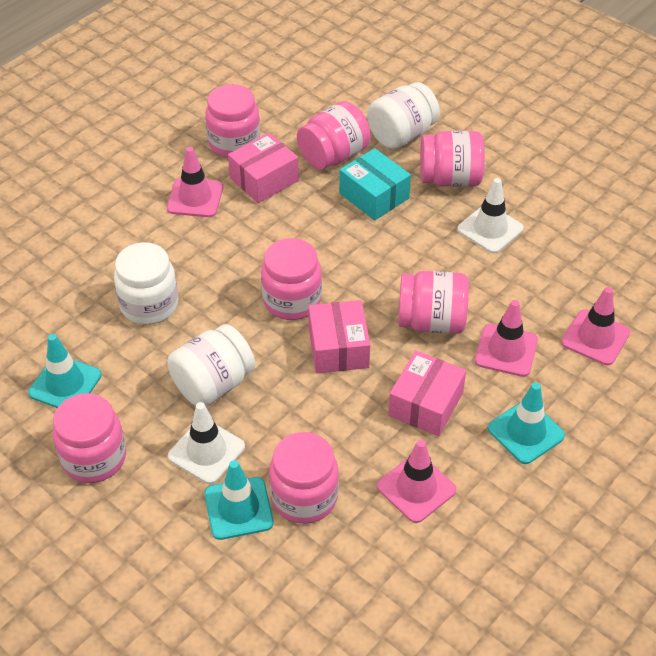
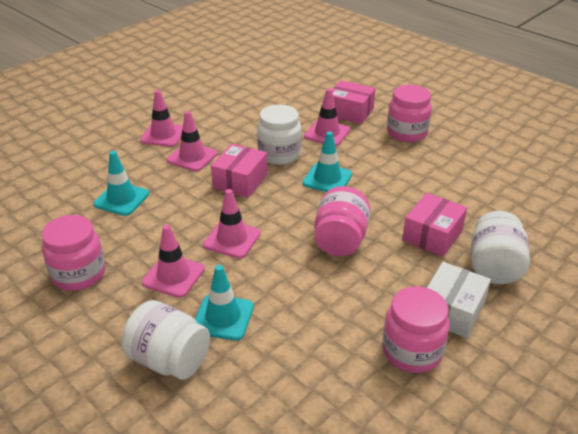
pink jar: [53,393,126,483] [206,84,260,158] [261,238,322,320] [269,432,339,524] [297,101,370,170] [398,271,469,334] [420,131,485,187] = 7 -> [41,215,105,291] [315,186,370,256] [382,286,450,373] [387,85,432,142] = 4
pink traffic cone: [167,147,223,217] [377,440,456,523] [475,300,538,377] [561,287,630,365] = 4 -> [140,90,183,147] [142,225,205,298] [167,111,218,172] [203,189,261,259] [304,89,350,146] = 5
turquoise box: [339,148,411,221] = 1 -> none = 0
white box: none = 0 -> [427,262,491,338] = 1
white traffic cone: [168,402,245,484] [457,178,524,253] = 2 -> none = 0

